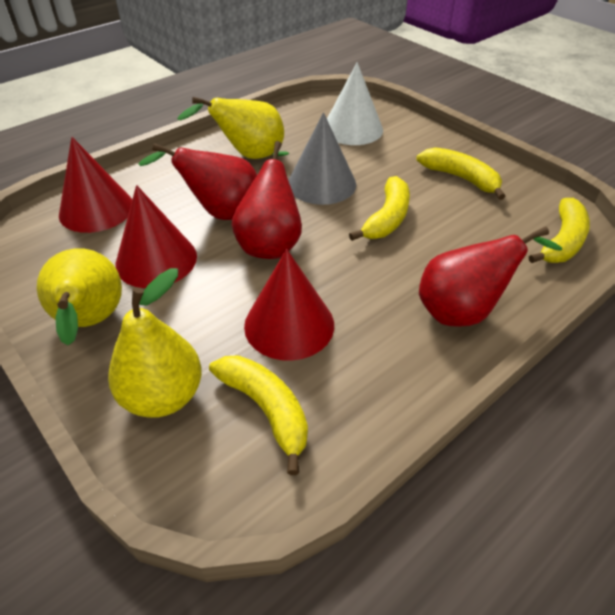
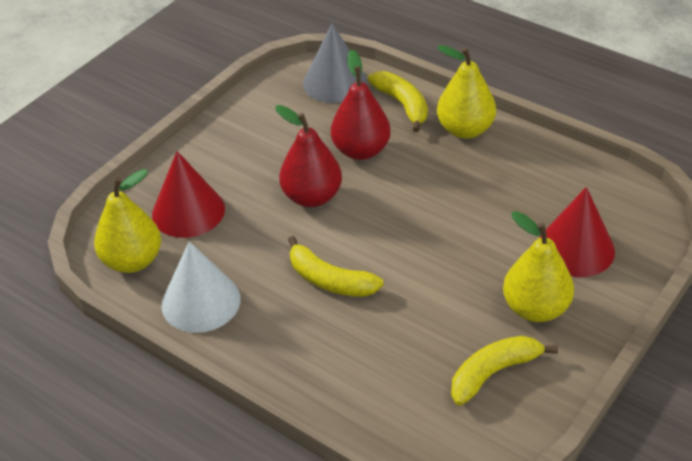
red cone: [59,137,132,233] [115,185,197,288] [244,249,334,361] = 3 -> [152,151,225,238] [539,187,615,277] = 2
red pear: [138,143,257,220] [231,141,302,259] [419,226,562,327] = 3 -> [275,105,342,207] [331,50,391,160] = 2
yellow banana: [209,355,308,475] [349,176,410,241] [416,147,506,200] [529,198,590,263] = 4 -> [288,236,384,297] [368,71,428,132] [451,336,558,405] = 3

